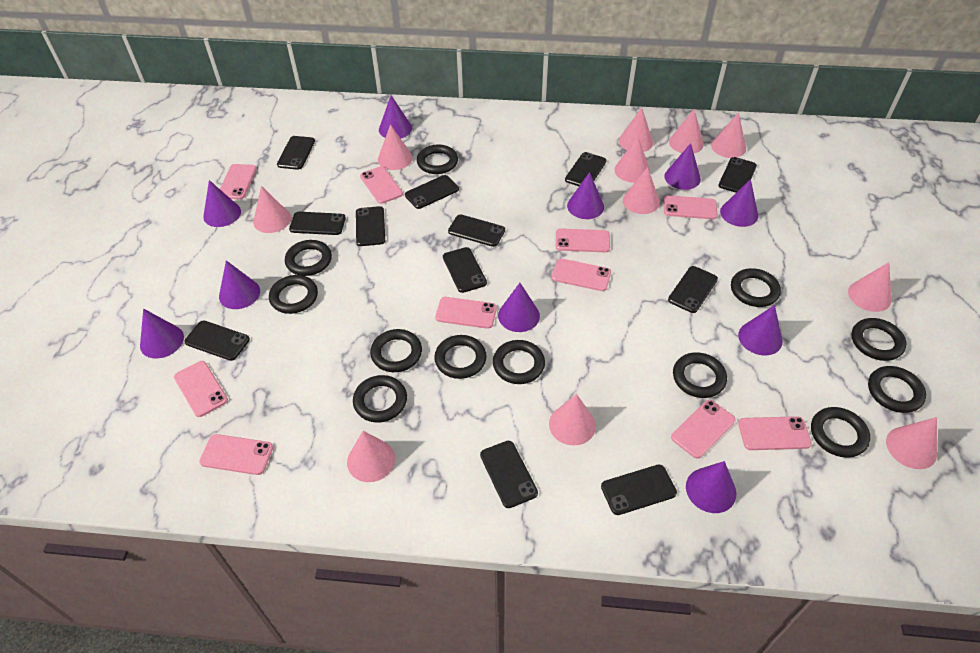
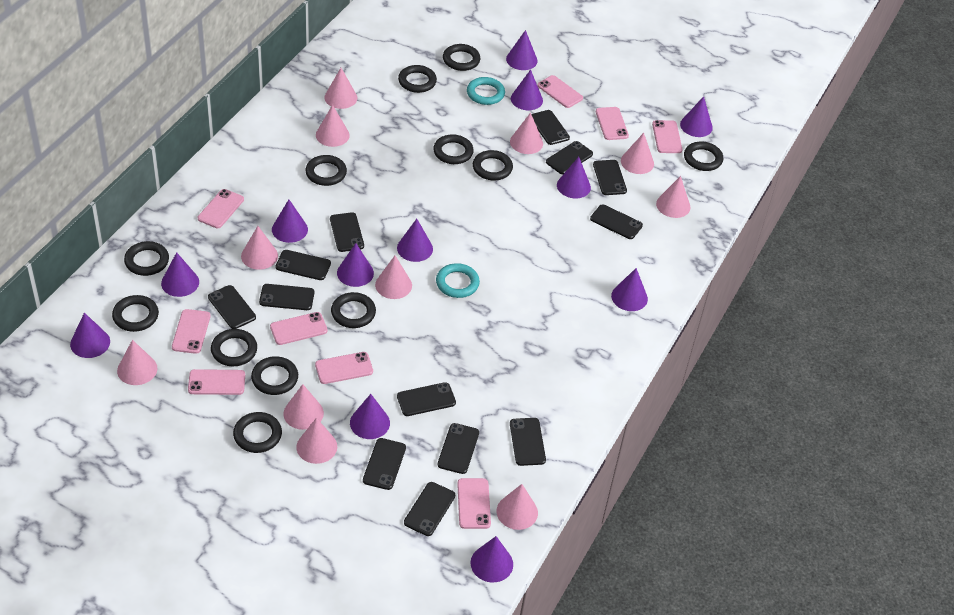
black phone: [184,321,250,361] [277,136,315,170] [289,212,346,235] [356,206,385,246] [405,175,459,209] [443,247,487,293] [448,214,505,247] [480,441,538,508] [565,152,606,186] [601,465,677,515] [668,266,718,313] [719,157,757,193] = 12 -> [208,285,256,329] [259,284,314,310] [276,250,331,280] [330,212,364,252] [363,438,406,490] [397,382,456,416] [404,482,455,536] [438,423,479,474] [510,418,546,466] [531,110,570,145] [546,141,593,174] [590,204,643,239] [593,160,627,195] = 13
pink phone: [174,361,228,417] [199,434,273,475] [220,164,256,199] [360,166,403,204] [435,297,497,329] [552,258,611,291] [555,228,610,252] [664,195,717,219] [671,400,736,459] [738,416,812,450] = 10 -> [172,309,210,354] [188,369,245,395] [198,189,244,228] [270,312,328,345] [315,352,373,384] [457,478,491,529] [537,75,583,108] [596,107,629,140] [652,120,682,153] = 9
purple cone: [140,309,184,358] [203,180,241,227] [219,260,260,309] [379,95,412,139] [498,283,540,332] [567,172,604,219] [664,143,701,190] [686,461,736,513] [720,179,758,227] [738,305,782,355] = 10 -> [70,313,110,358] [161,252,199,297] [272,199,308,243] [337,243,374,287] [350,394,390,439] [397,219,433,262] [471,536,513,582] [506,30,538,70] [511,69,543,110] [557,157,591,199] [611,268,648,311] [680,96,713,137] = 12
turquoise ring: none = 0 -> [436,263,480,298] [467,77,505,105] = 2

